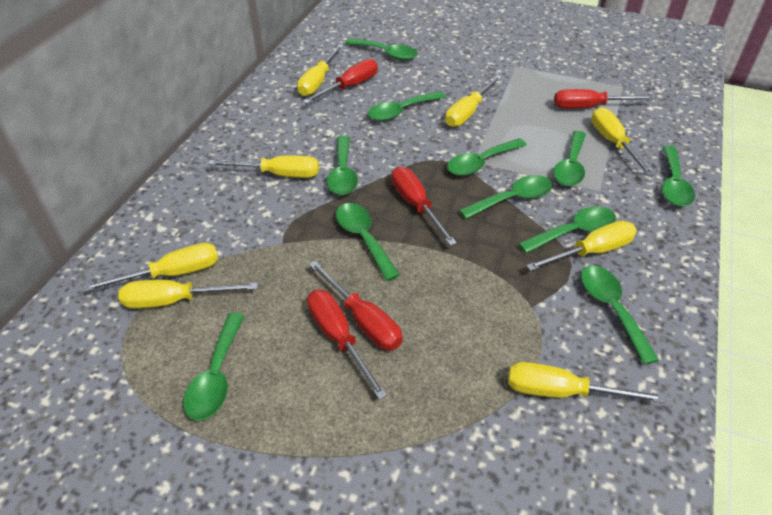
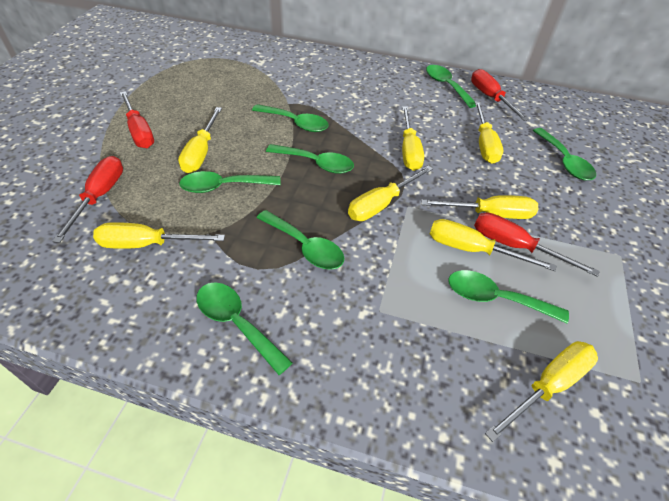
green spoon: [183,312,245,421] [327,136,358,195] [336,203,400,281] [345,38,418,60] [368,91,446,121] [447,138,527,176] [459,175,552,219] [518,206,616,253] [553,131,586,186] [581,265,659,365] [662,146,695,206] = 11 -> [179,171,281,193] [196,282,293,375] [252,104,329,132] [257,210,344,270] [266,144,354,174] [426,65,476,108] [448,270,569,324] [533,128,596,180] = 8
red screwdriver: [303,59,378,104] [307,290,387,400] [309,261,403,350] [392,167,457,246] [554,89,654,109] = 5 -> [52,156,123,243] [120,91,154,148] [471,69,529,121] [474,213,600,277] = 4

